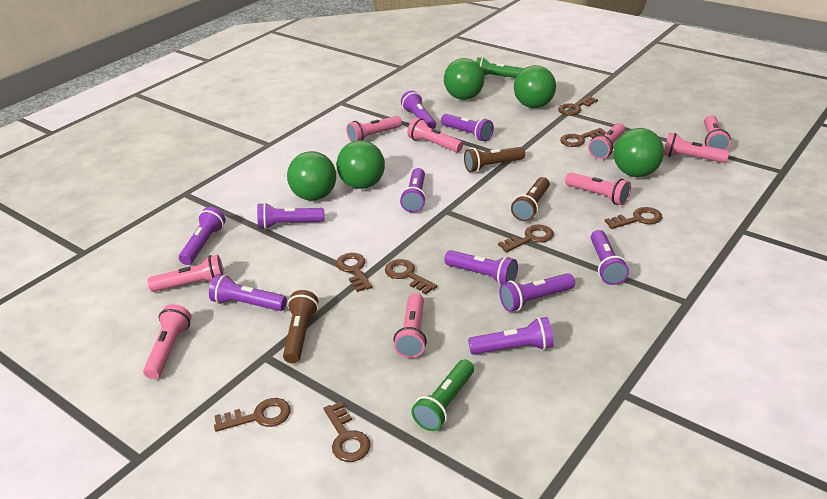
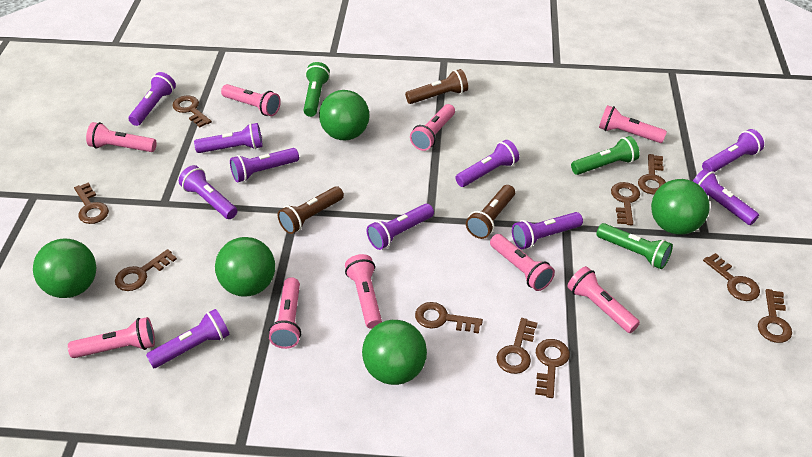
brown key: [214,398,291,432] [323,402,371,462] [336,253,372,292] [385,259,437,294] [498,225,554,252] [558,96,598,115] [560,128,607,147] [605,207,662,229] = 8 -> [74,182,109,224] [115,249,177,291] [172,95,212,128] [415,302,483,334] [496,318,537,374] [535,339,570,398] [611,182,640,225] [638,154,666,195] [703,253,760,301] [758,289,792,343] = 10
green flashlight: [411,359,474,431] [476,57,524,78] = 2 -> [303,62,330,117] [571,136,640,175] [596,223,673,269] = 3

